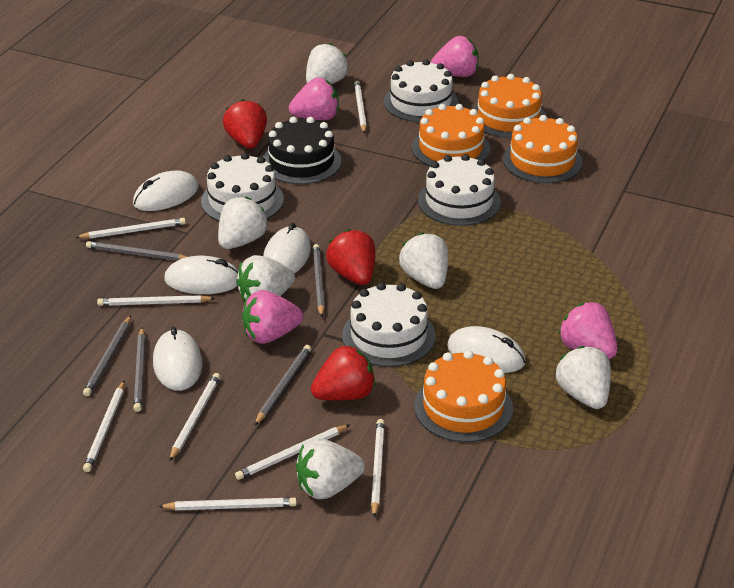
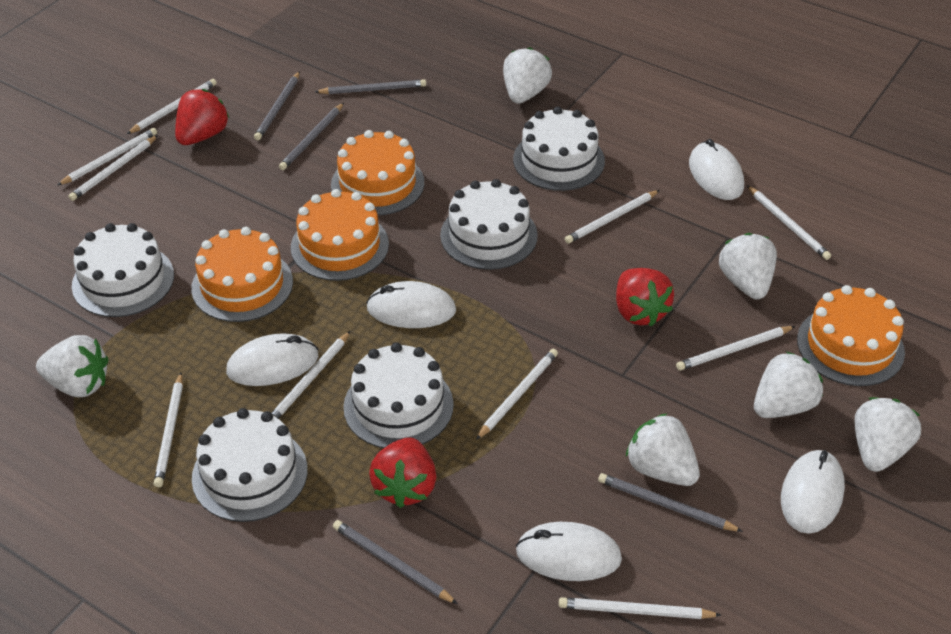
black cake: [263,117,341,184] = 1 -> none = 0
pink strawberry: [242,290,303,344] [289,78,339,120] [430,36,478,77] [559,302,618,359] = 4 -> none = 0
white cake: [201,153,284,221] [342,282,436,367] [384,59,458,122] [418,154,501,226] = 4 -> [72,223,174,317] [192,408,308,522] [343,342,454,448] [440,179,538,270] [513,107,605,191] = 5
white pencil: [75,218,186,239] [83,381,125,472] [97,295,215,306] [158,498,297,510] [169,373,220,461] [235,425,349,480] [354,81,367,134] [371,419,385,518] = 8 -> [57,128,157,186] [68,135,158,201] [127,79,217,134] [154,373,183,487] [272,331,350,419] [476,349,558,440] [559,597,721,619] [565,190,660,244] [676,326,795,370] [747,185,831,260] = 10

